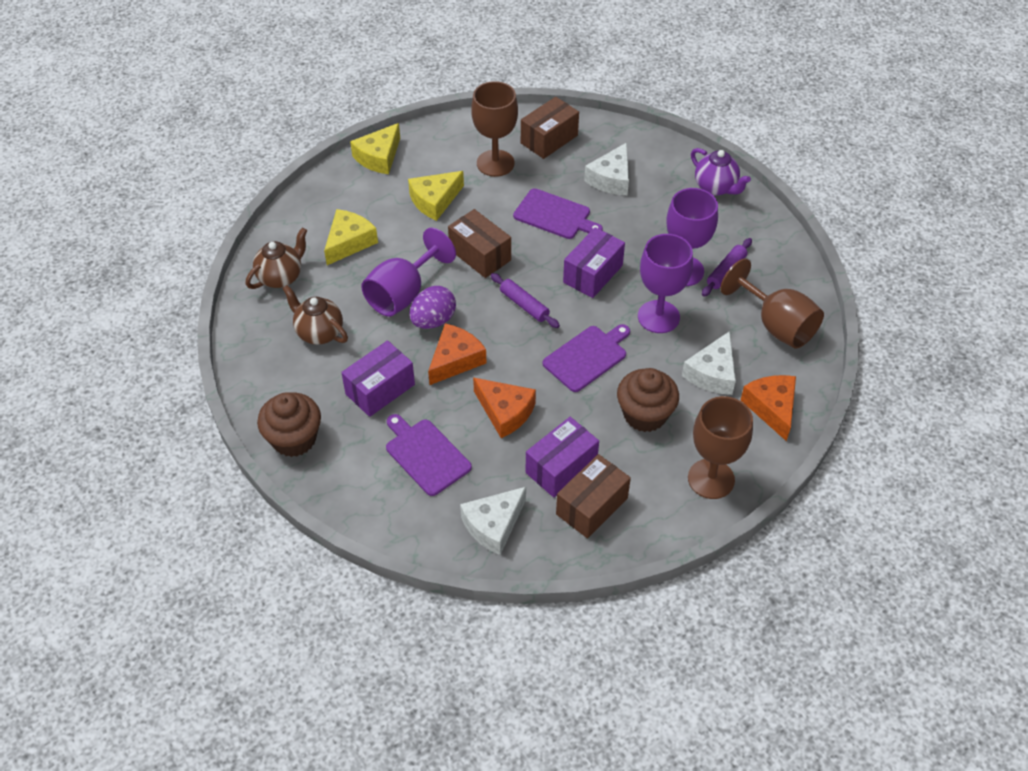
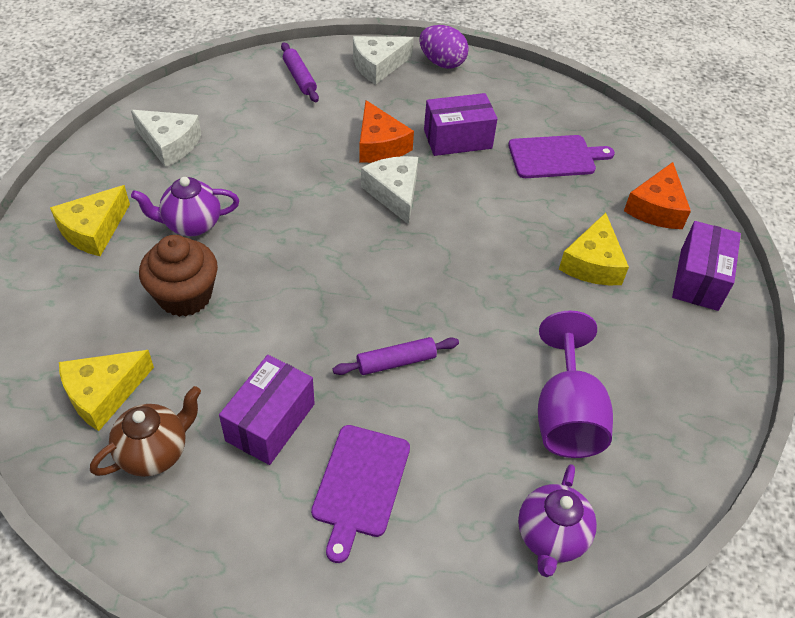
brown box: [448,209,511,278] [521,97,579,159] [556,454,631,538] = 3 -> none = 0
brown cupcake: [257,392,321,457] [617,368,679,432] = 2 -> [139,235,218,317] = 1
brown goblet: [471,81,518,177] [688,396,753,499] [720,259,824,348] = 3 -> none = 0
brown teapot: [246,228,307,289] [282,285,348,345] = 2 -> [90,386,201,477] = 1
orange cheese: [428,323,486,385] [473,377,536,438] [741,375,796,441] = 3 -> [359,100,414,163] [624,162,691,229] = 2
purple cutting board: [386,414,472,496] [513,188,603,239] [543,324,630,392] = 3 -> [311,425,410,563] [508,135,615,178] = 2
purple goblet: [361,228,456,317] [638,234,693,333] [666,188,718,286] = 3 -> [538,310,613,458] = 1
purple teapot: [691,148,751,196] = 1 -> [131,177,239,236] [518,464,597,577] = 2

